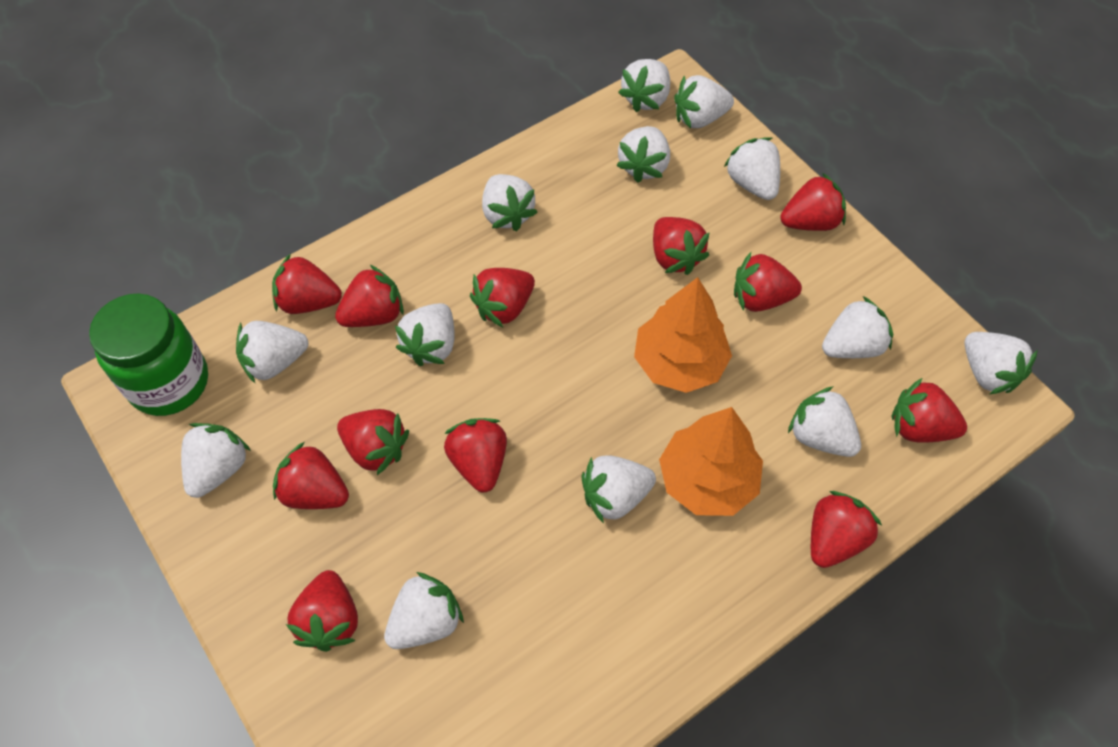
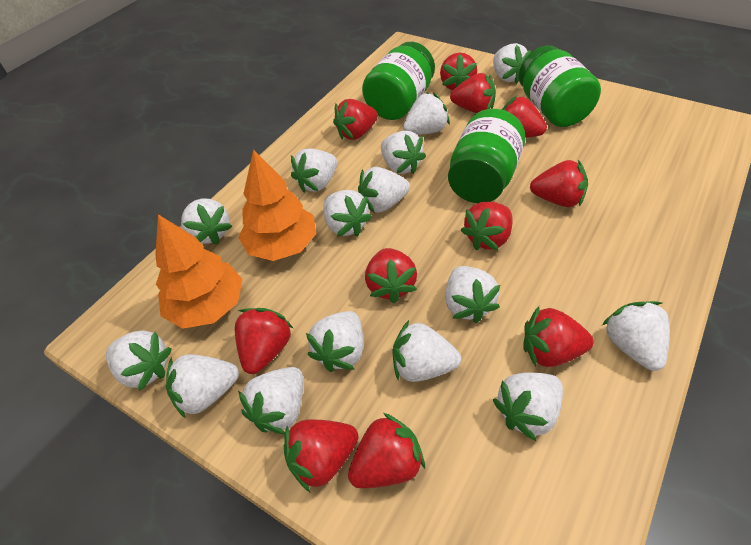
green jar: [89,294,208,416] = 1 -> [362,42,435,120] [448,109,525,203] [519,45,601,127] = 3
red strawberry: [272,254,342,314] [273,442,349,509] [286,570,358,652] [335,265,404,327] [337,409,409,475] [444,418,507,493] [470,268,535,327] [653,217,710,275] [734,252,802,312] [780,173,846,231] [811,491,882,568] [891,378,967,443] = 12 -> [235,308,293,374] [284,420,358,493] [333,99,378,140] [348,413,425,488] [365,248,417,303] [440,53,477,91] [450,73,496,113] [461,202,513,250] [502,96,547,138] [523,306,594,367] [530,160,588,207] = 11
white strawberry: [181,423,251,498] [236,321,308,383] [384,572,464,649] [395,303,455,366] [482,174,538,231] [581,455,656,523] [616,126,670,183] [618,59,670,112] [674,75,734,129] [724,137,780,200] [788,386,861,457] [822,296,893,358] [964,332,1038,395] = 13 -> [106,330,172,391] [166,354,239,419] [181,199,232,245] [238,367,303,434] [291,148,337,193] [306,311,364,372] [323,190,372,237] [358,167,410,213] [381,131,426,174] [392,320,461,382] [403,92,450,135] [445,266,500,323] [493,43,531,84] [493,373,563,441] [602,301,670,371] = 15

